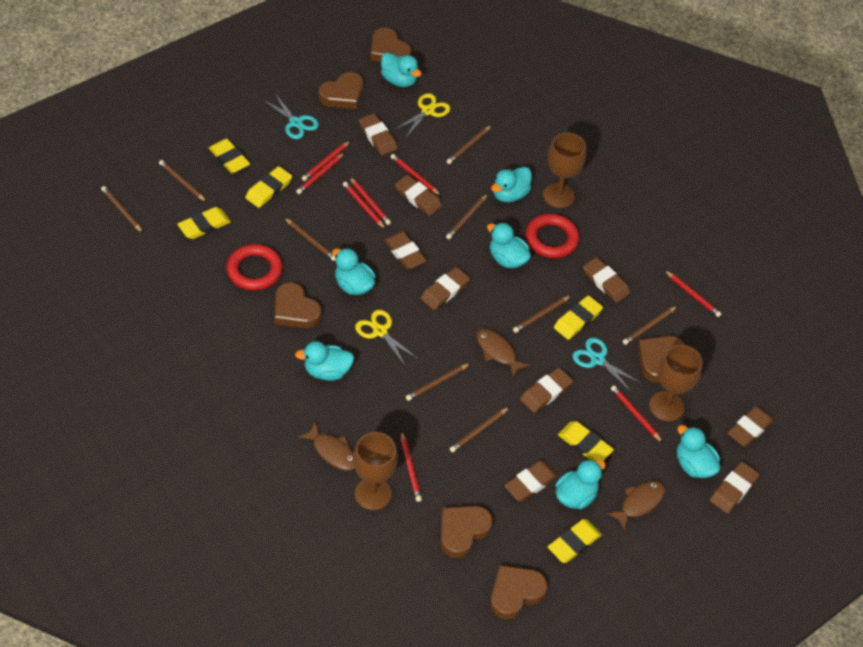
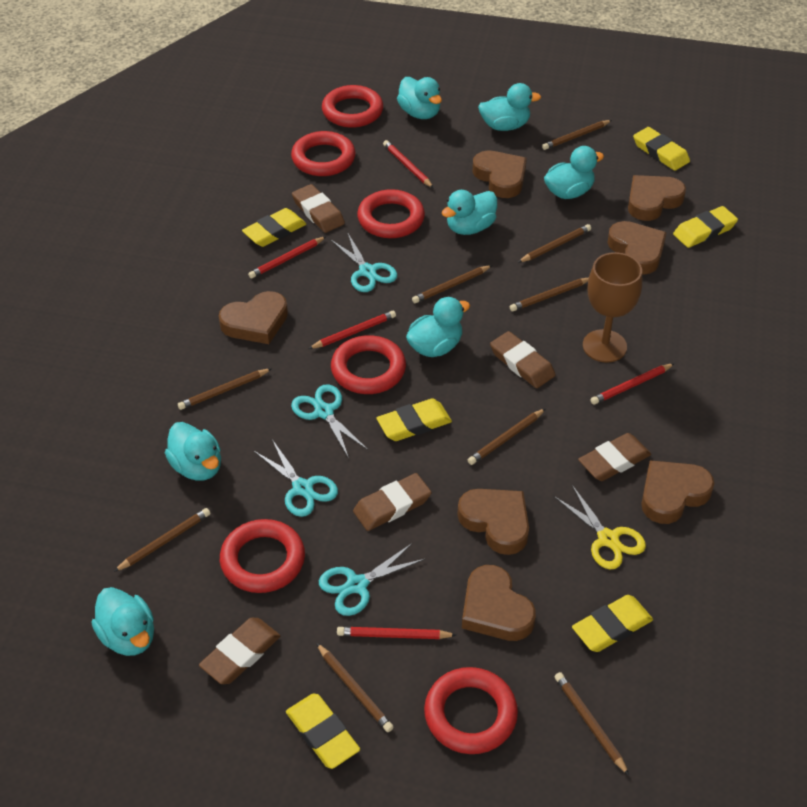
brown eraser: [359,114,398,155] [384,231,427,269] [395,175,442,216] [420,267,470,310] [504,460,558,502] [520,368,573,413] [583,257,630,303] [710,462,759,514] [727,406,774,447] = 9 -> [199,618,280,684] [292,184,345,233] [353,473,432,531] [490,331,555,388] [578,433,651,481] = 5
brown fish: [298,422,355,471] [477,329,530,377] [607,481,665,531] = 3 -> none = 0
brown goblet: [353,432,398,510] [543,133,586,208] [649,345,702,422] = 3 -> [583,252,642,363] = 1
brown heart: [275,282,321,328] [319,72,363,109] [370,28,411,62] [441,506,493,558] [490,565,548,619] [637,336,685,383] = 6 -> [219,291,288,344] [457,489,529,555] [462,565,536,641] [472,151,527,198] [607,221,667,275] [628,175,686,221] [641,460,714,524] = 7
red pencil: [296,152,345,194] [302,141,350,181] [343,182,386,229] [350,177,391,225] [391,154,441,196] [401,431,422,502] [611,385,663,443] [665,270,722,317] = 8 -> [248,237,326,279] [308,311,396,349] [337,627,456,639] [383,140,433,188] [591,363,675,405] = 5
red ring: [226,244,283,291] [526,214,579,258] = 2 -> [220,519,305,593] [291,131,355,176] [322,85,383,128] [331,335,406,394] [357,189,425,238] [424,667,518,754] = 6
turquoise scissors: [263,94,319,139] [572,338,641,391] = 2 -> [254,439,338,517] [291,384,368,458] [319,543,425,616] [330,232,397,292] = 4
yellow scissors: [355,310,418,367] [394,93,450,137] = 2 -> [554,485,646,569] = 1

